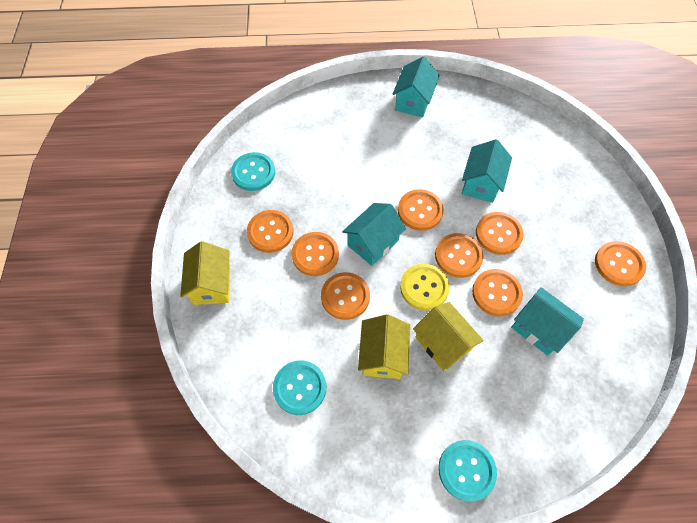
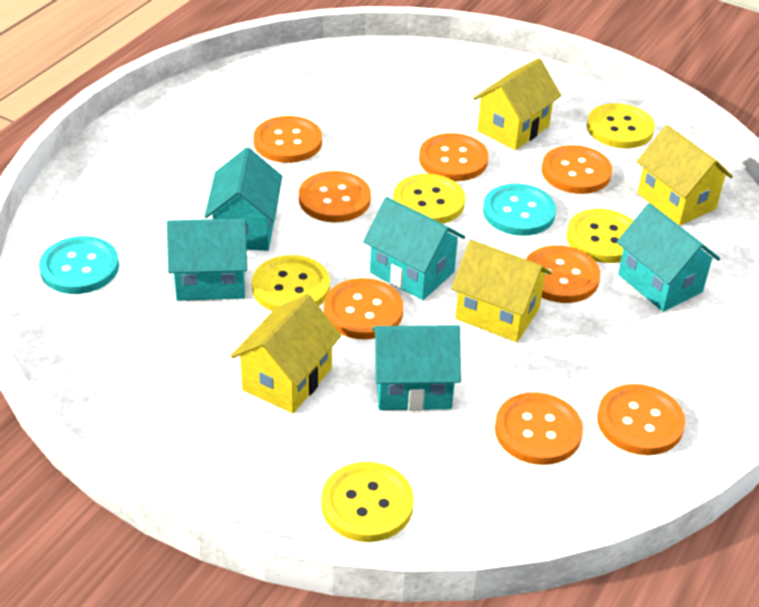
turquoise button: [231,152,275,191] [273,361,326,415] [438,440,497,502] = 3 -> [39,236,119,294] [483,184,556,236] = 2
turquoise house: [342,203,406,266] [393,56,440,118] [462,139,512,203] [511,287,584,356] = 4 -> [167,218,247,301] [204,148,283,251] [363,197,465,300] [372,325,461,411] [617,203,720,312] = 5
yellow button: [400,264,450,311] = 1 -> [252,255,330,311] [321,462,414,542] [393,174,465,224] [566,209,633,263] [587,103,655,148] = 5
yellow house: [180,241,230,305] [358,314,410,379] [413,302,484,371] = 3 -> [231,294,341,413] [451,240,552,342] [473,58,561,150] [636,125,733,226] = 4

